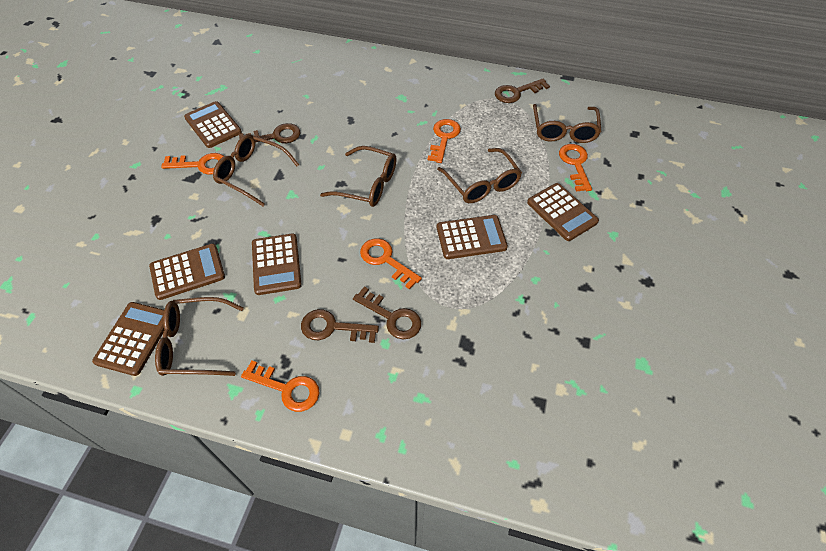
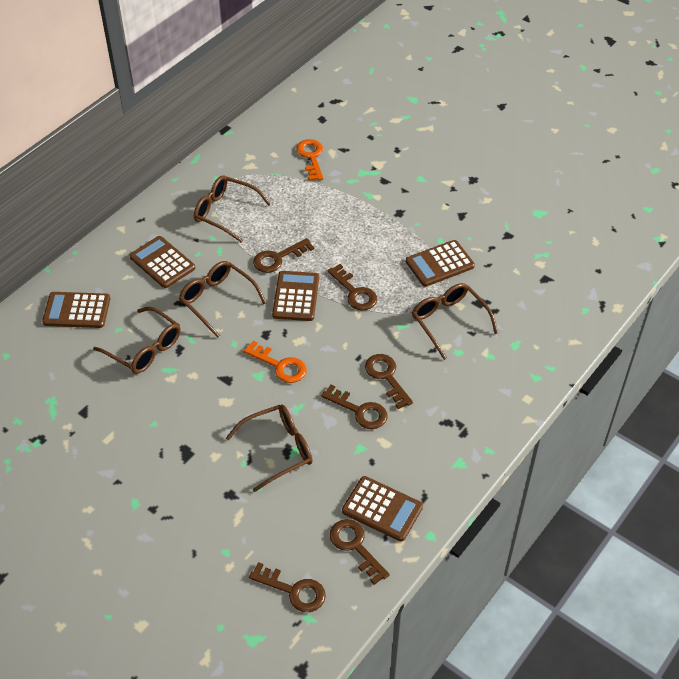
brown calculator: [92,302,164,376] [149,243,225,300] [184,101,242,148] [252,233,302,295] [437,215,508,259] [527,183,599,241] = 6 -> [42,292,110,328] [130,236,195,288] [272,271,319,321] [342,476,423,542] [406,240,475,287] = 5
brown key: [239,123,300,143] [301,309,379,343] [353,287,421,339] [495,79,550,103] = 4 -> [249,562,326,612] [253,238,314,273] [321,385,388,429] [327,264,377,311] [330,519,390,585] [365,354,413,409] = 6
orange key: [161,153,224,175] [241,361,319,412] [360,238,422,290] [428,119,461,163] [559,144,592,191] = 5 -> [243,341,306,383] [296,139,323,181] = 2

